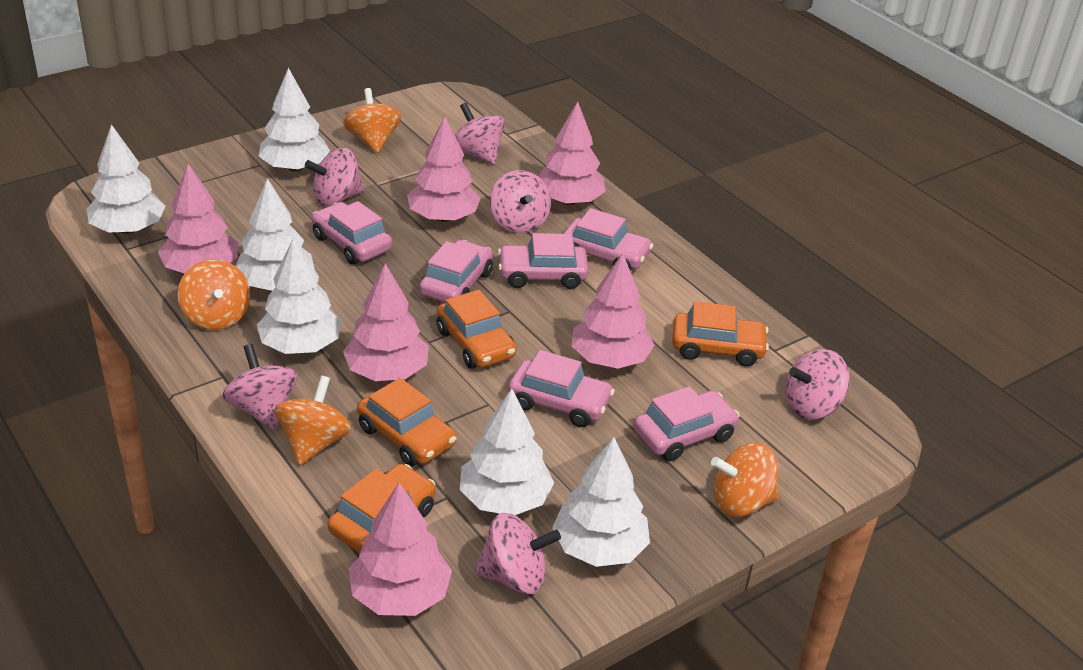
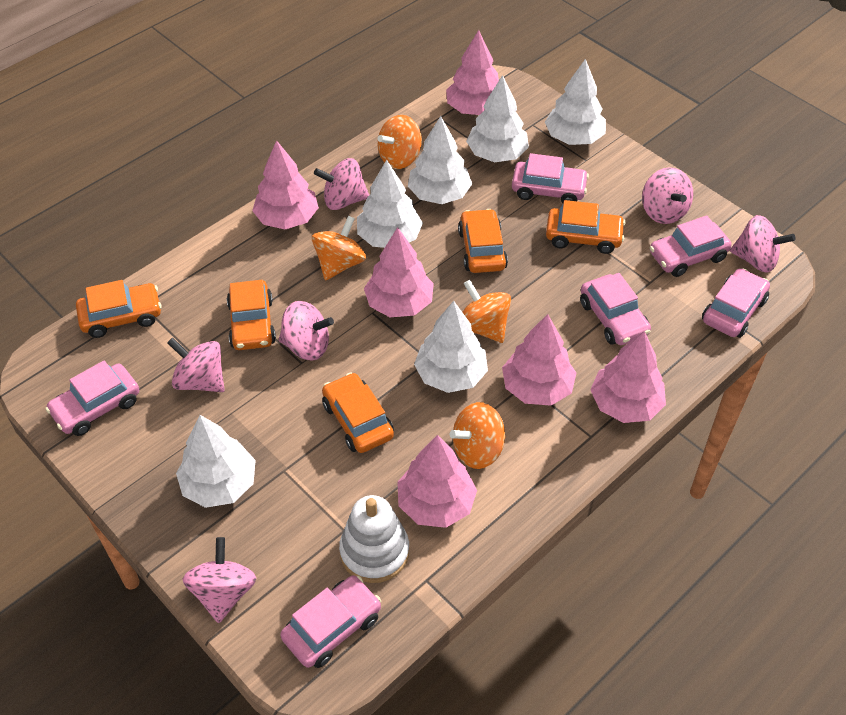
orange car: [328,464,436,553] [357,378,456,466] [437,290,516,369] [672,301,769,367] = 4 -> [76,280,162,338] [227,280,276,350] [322,372,394,453] [458,209,508,273] [546,200,626,254] = 5
white stacking toy: none = 0 -> [339,495,409,583] = 1

